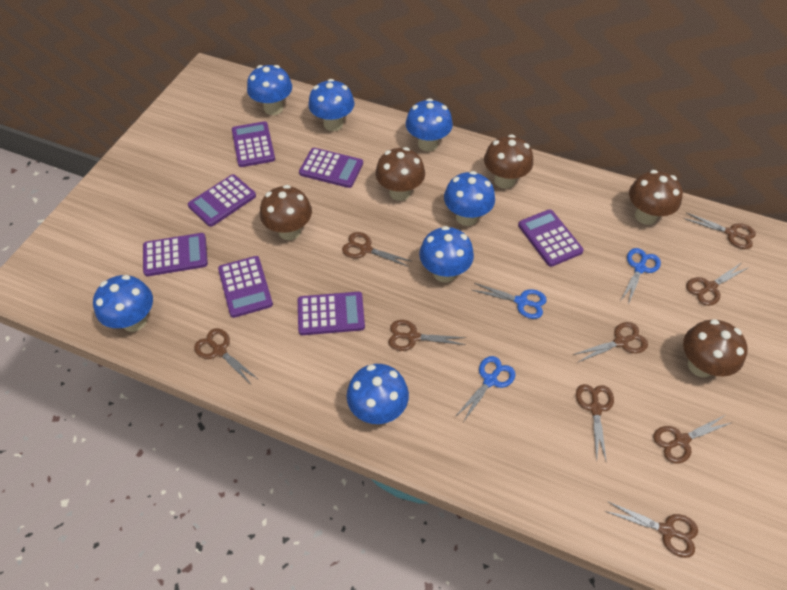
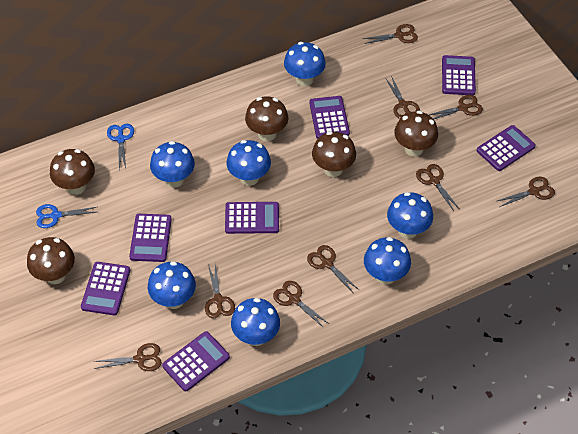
blue scissors: [455,356,516,422] [472,283,547,319] [621,248,661,305] = 3 -> [36,204,96,228] [107,124,134,169] = 2

